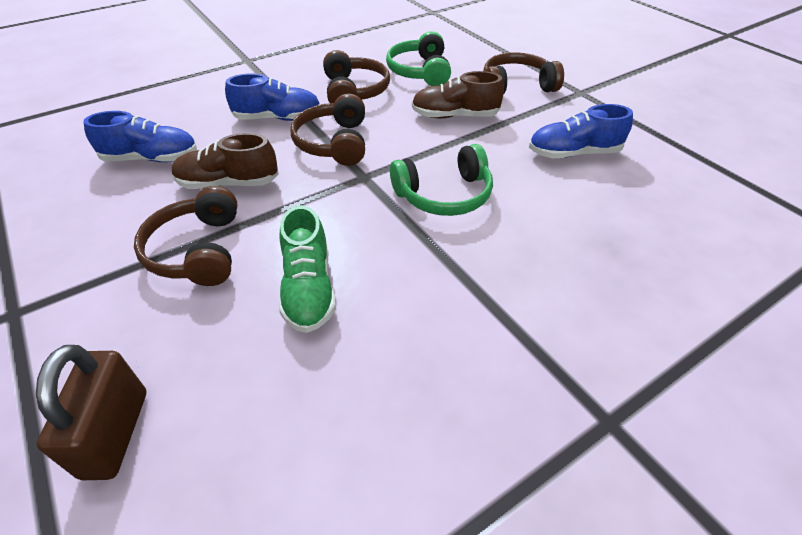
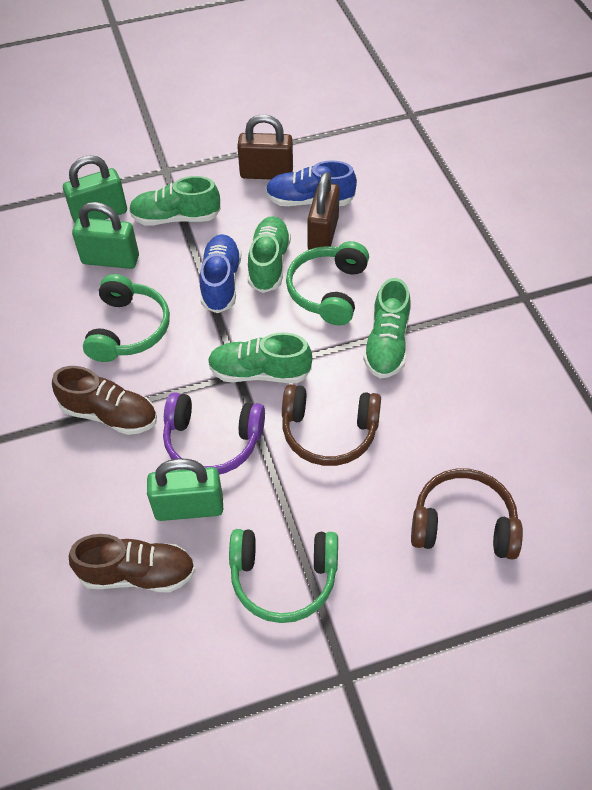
blue shoe: [84,111,197,162] [225,73,320,121] [529,104,633,158] = 3 -> [199,234,241,313] [265,160,357,206] = 2
brown headphones: [134,186,238,286] [290,93,365,166] [323,50,390,103] [483,52,564,95] = 4 -> [282,384,381,466] [411,469,523,560] = 2
brown padlock: [36,345,146,480] = 1 -> [237,114,293,179] [307,172,340,250] = 2
green headphones: [386,31,451,86] [390,144,493,216] = 2 -> [83,274,170,362] [229,529,338,623] [286,241,369,325] = 3
green padlock: none = 0 -> [63,155,127,223] [72,202,139,269] [147,459,223,521] = 3
green shoe: [279,205,336,333] = 1 -> [129,176,221,226] [208,332,312,383] [248,216,291,293] [363,278,411,378] = 4
purple headphones: none = 0 -> [163,392,265,474] = 1

